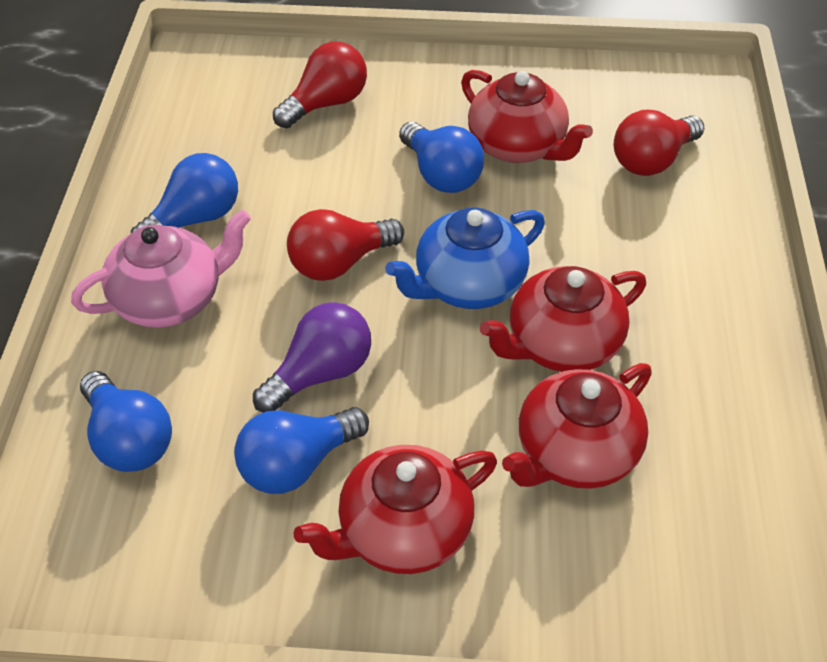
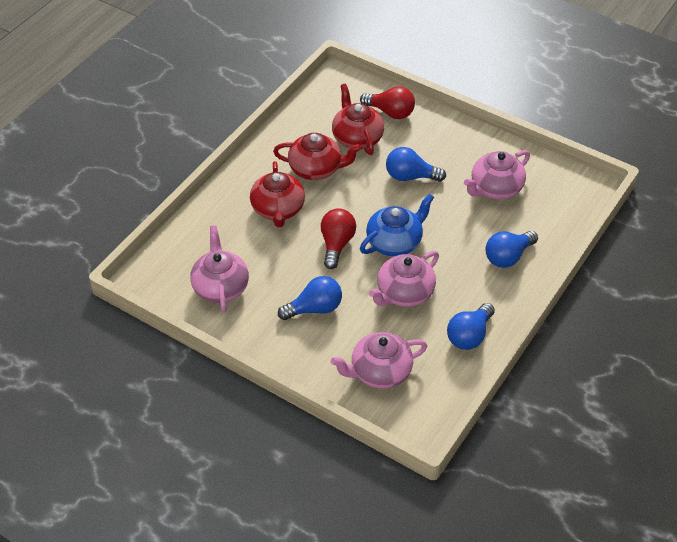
pink teapot: [71,210,251,328] = 1 -> [190,225,249,312] [331,332,427,388] [369,251,439,307] [464,150,530,199] = 4
purple light bulb: [253,302,371,413] = 1 -> none = 0
red light bulb: [273,42,367,128] [287,209,404,281] [614,110,704,176] = 3 -> [321,208,356,269] [360,86,415,119] = 2
red teapot: [294,445,497,574] [461,70,593,163] [480,266,646,372] [502,363,652,489] = 4 -> [250,161,305,227] [273,133,362,180] [332,84,384,155] = 3

